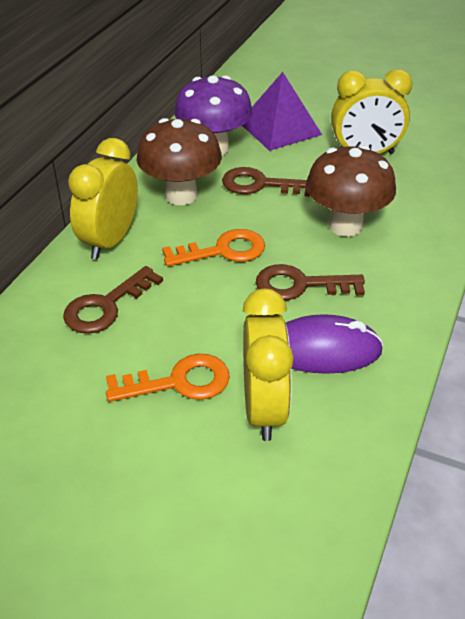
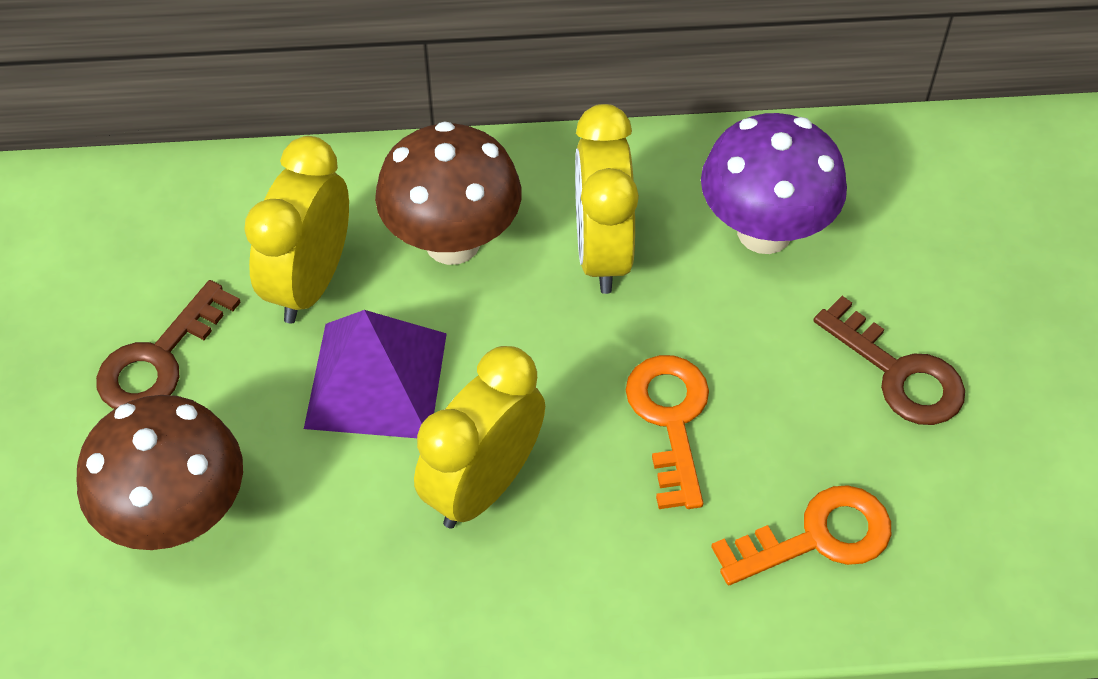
brown key: [63,266,163,334] [222,167,311,197] [256,264,365,300] = 3 -> [96,280,241,409] [814,296,965,425] = 2
purple mouse: [285,314,383,374] = 1 -> none = 0

